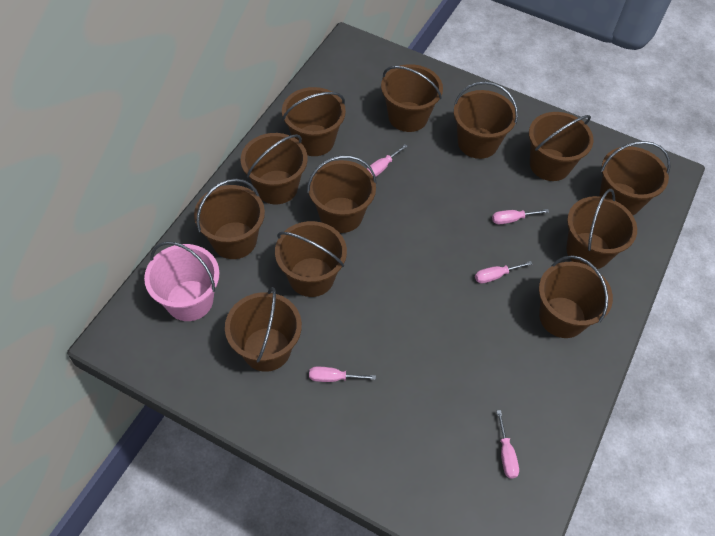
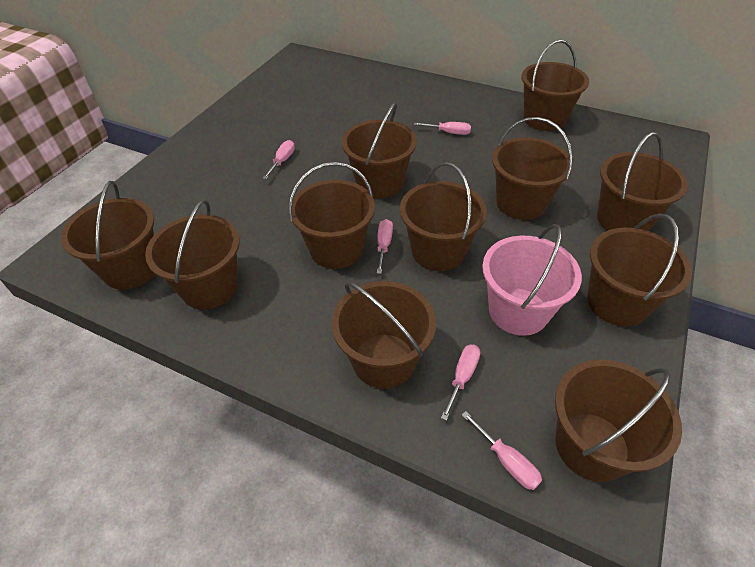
brown bucket: [194,179,265,259] [225,287,302,372] [241,133,308,204] [275,221,347,297] [282,87,346,156] [307,155,377,233] [381,64,443,132] [454,81,518,159] [529,112,594,181] [539,255,613,338] [566,189,637,269] [599,141,671,215] = 12 -> [61,181,155,290] [145,199,239,309] [288,162,375,269] [332,281,436,389] [342,102,417,198] [400,162,487,271] [492,117,573,220] [521,40,589,131] [555,359,682,482] [587,213,692,327] [597,132,688,231] = 11

